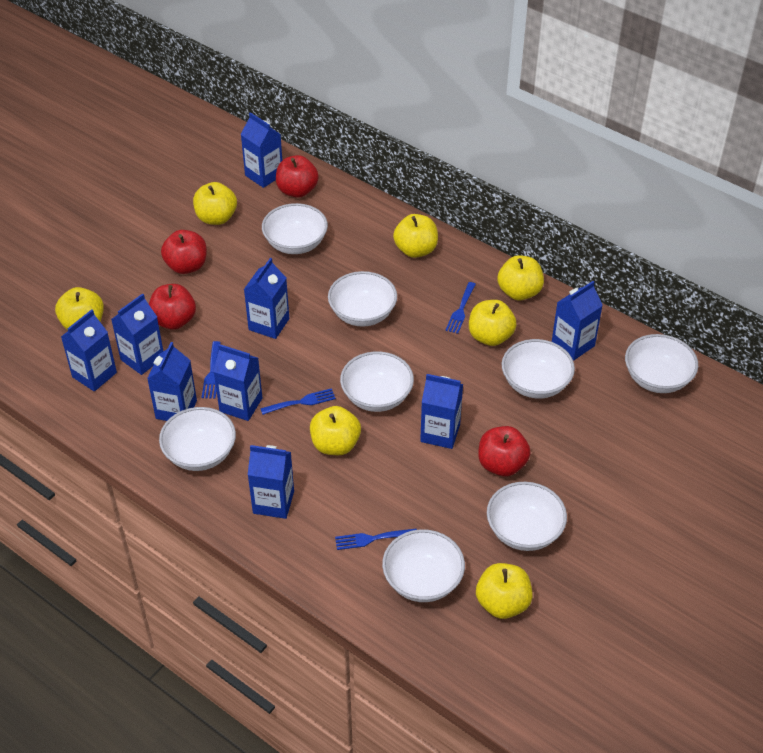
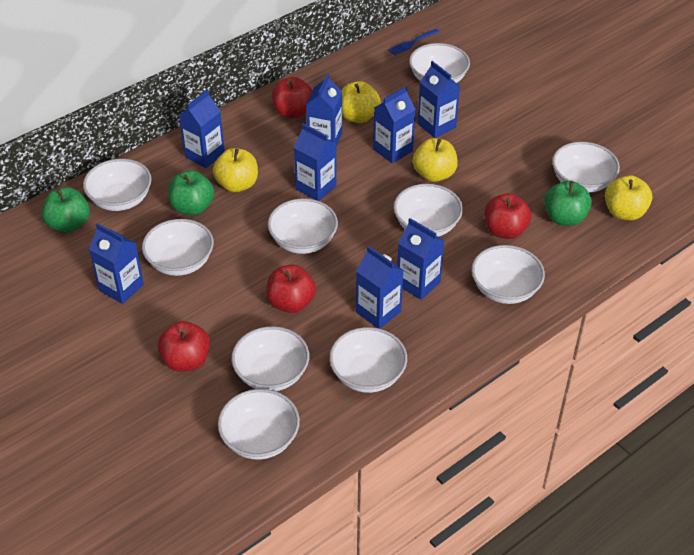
blue carton: [61,309,117,391] [111,293,163,375] [147,342,197,421] [213,344,262,421] [241,112,282,188] [244,258,289,339] [248,445,294,519] [420,374,463,449] [552,281,603,361] = 9 -> [89,223,144,304] [179,90,224,168] [294,124,336,201] [306,73,342,146] [356,246,404,329] [373,86,416,163] [397,218,444,300] [417,61,460,138] = 8
blue fork: [202,341,221,399] [260,388,336,415] [335,529,417,550] [445,282,476,334] = 4 -> [388,29,440,56] = 1
green apple: none = 0 -> [42,187,90,233] [168,170,214,215] [544,181,592,226] = 3
white bowl: [159,407,236,471] [262,203,328,254] [328,271,397,327] [340,351,414,412] [382,529,465,602] [487,482,567,551] [502,339,575,399] [625,334,698,393] = 8 -> [83,159,152,211] [142,219,214,276] [218,389,300,459] [231,326,309,391] [268,198,338,254] [329,327,407,393] [393,184,463,237] [409,43,470,83] [471,245,545,304] [552,142,620,193] = 10
yellow apple: [55,287,104,330] [193,182,237,225] [310,406,361,455] [393,214,438,258] [469,300,516,346] [476,563,533,619] [497,255,544,300] = 7 -> [213,148,258,192] [341,81,381,123] [413,138,458,182] [605,175,652,220] = 4

